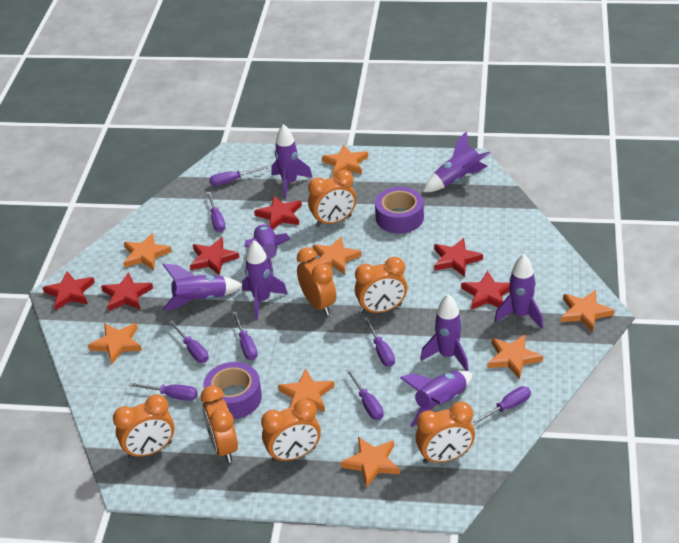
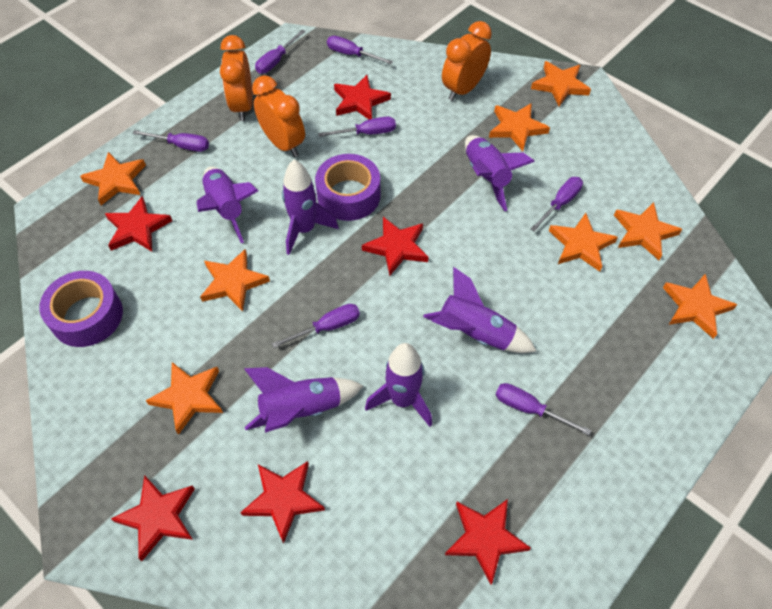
orange clock: [113,394,175,459] [201,385,238,463] [261,399,321,463] [297,247,336,315] [308,170,356,227] [355,257,407,315] [415,402,475,464] = 7 -> [220,35,253,121] [252,75,305,157] [442,21,492,101] = 3
purple rocket: [163,264,242,311] [242,240,288,319] [245,224,290,276] [271,124,313,198] [400,370,473,427] [420,294,469,371] [423,131,491,192] [495,254,543,329] = 8 -> [197,166,258,243] [244,367,363,433] [282,160,339,255] [365,343,432,427] [423,267,536,353] [465,135,535,211] = 6
purple screwdriver: [128,383,198,401] [169,320,209,363] [207,192,226,232] [210,166,268,186] [232,312,258,360] [346,369,384,420] [364,317,395,367] [471,386,531,426] = 8 -> [132,130,209,152] [255,30,305,74] [272,304,360,348] [318,116,396,137] [327,36,393,64] [496,383,592,436] [530,177,583,232] = 7

